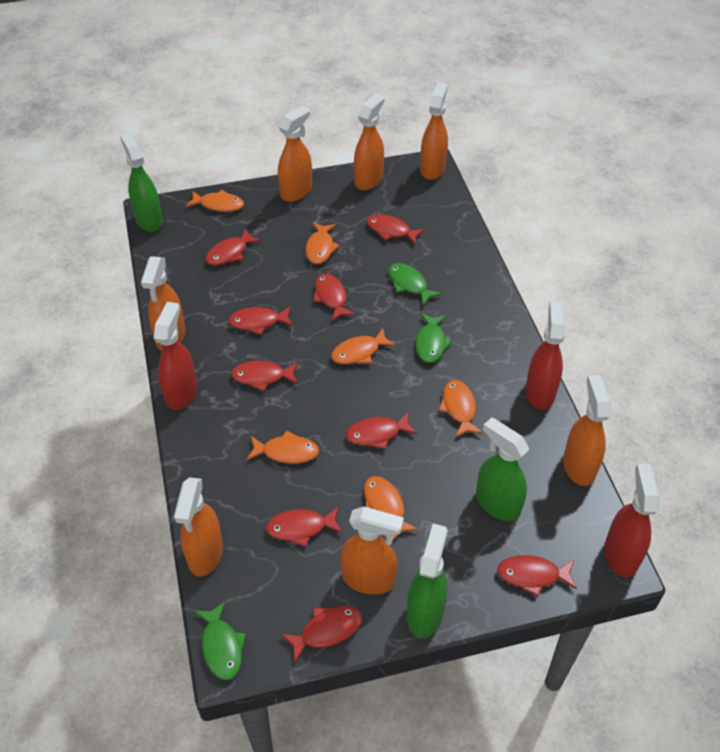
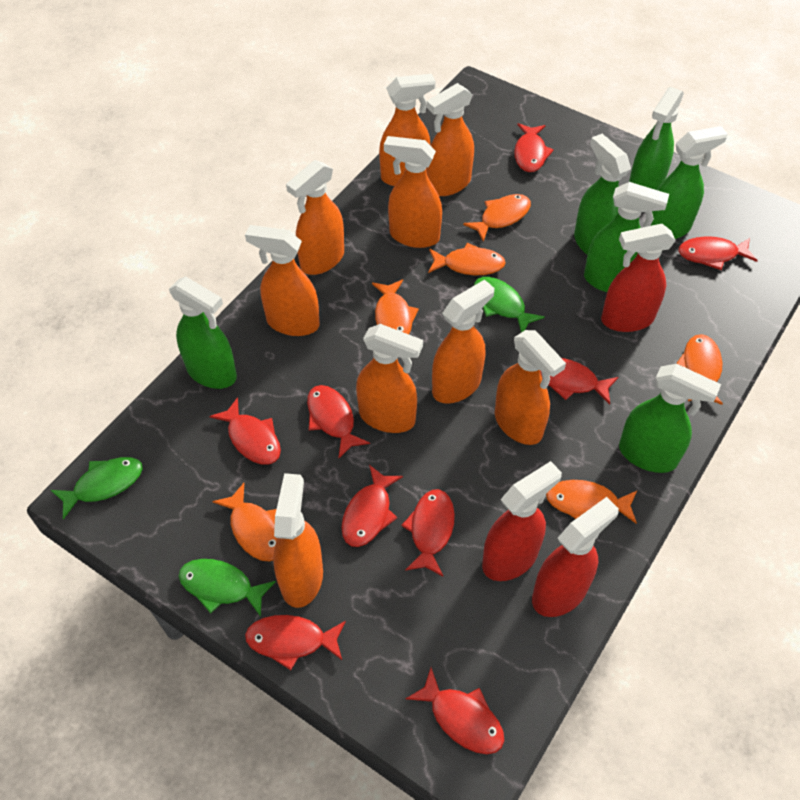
green spray bottle: [120,133,163,232] [407,524,448,638] [476,417,529,521] = 3 -> [169,276,237,389] [574,134,631,255] [584,182,669,292] [619,364,721,473] [629,87,684,190] [646,126,728,239] = 6
orange spray bottle: [141,256,185,350] [174,477,223,576] [278,105,312,202] [341,507,404,595] [354,93,385,190] [420,82,448,180] [563,375,611,486] = 7 -> [245,225,320,336] [273,473,323,608] [286,160,344,275] [356,324,423,433] [379,74,436,186] [384,136,442,248] [427,83,474,196] [432,280,494,404] [495,330,566,445] = 9

